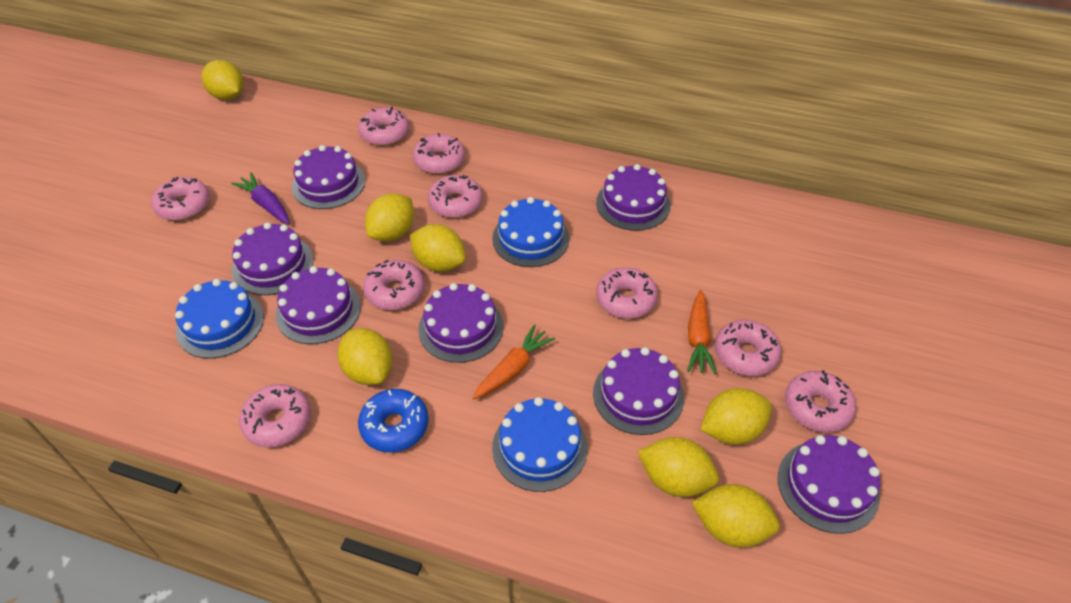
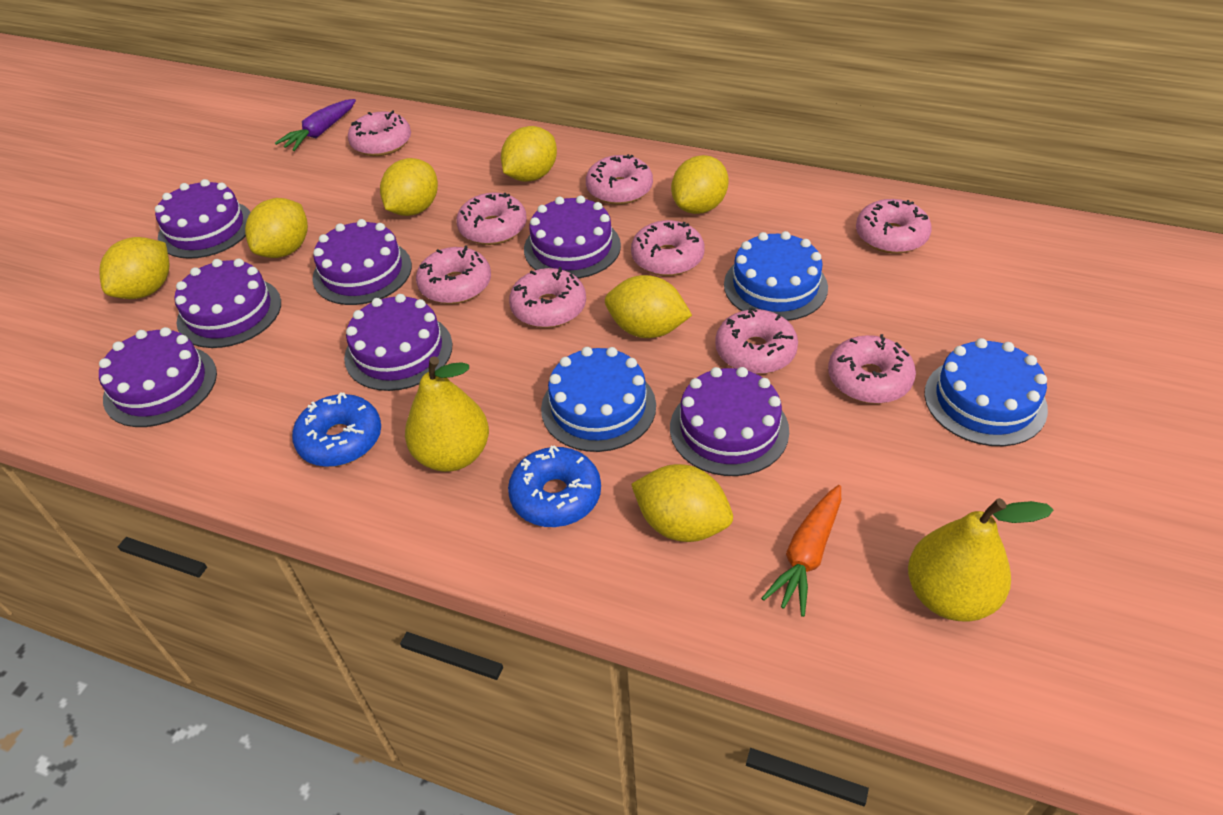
blue donut: [358,389,429,453] = 1 -> [292,392,381,467] [508,445,601,527] = 2
orange carrot: [472,324,555,399] [687,290,717,374] = 2 -> [761,485,841,617] = 1
yellow pear: none = 0 -> [405,356,489,472] [908,498,1054,622] = 2

